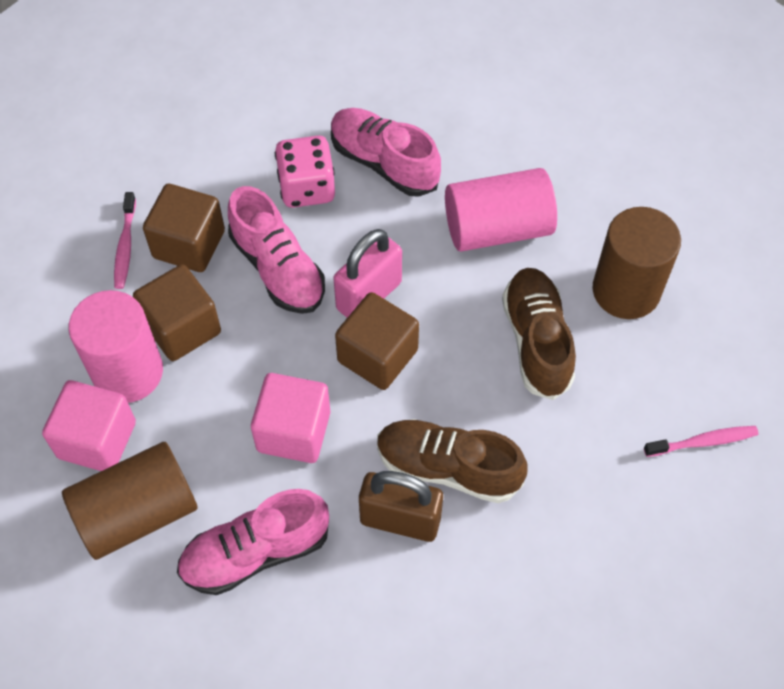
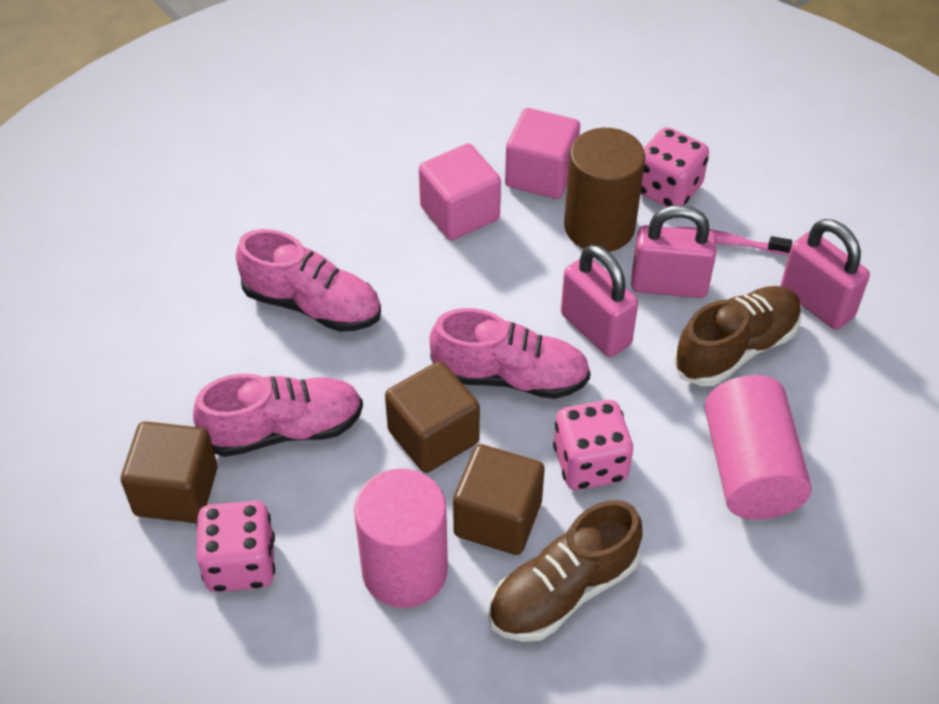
brown cylinder: [62,442,198,560] [592,207,681,319] = 2 -> [564,128,645,252] = 1
brown padlock: [359,471,443,542] = 1 -> none = 0
pink dice: [275,136,335,208] = 1 -> [196,501,275,592] [553,400,633,490] [640,127,709,207] = 3
pink padlock: [334,229,402,318] = 1 -> [561,245,638,357] [631,205,717,298] [781,219,870,330] = 3
pink toothbrush: [114,192,136,289] [644,426,758,457] = 2 -> [676,227,792,255] = 1

